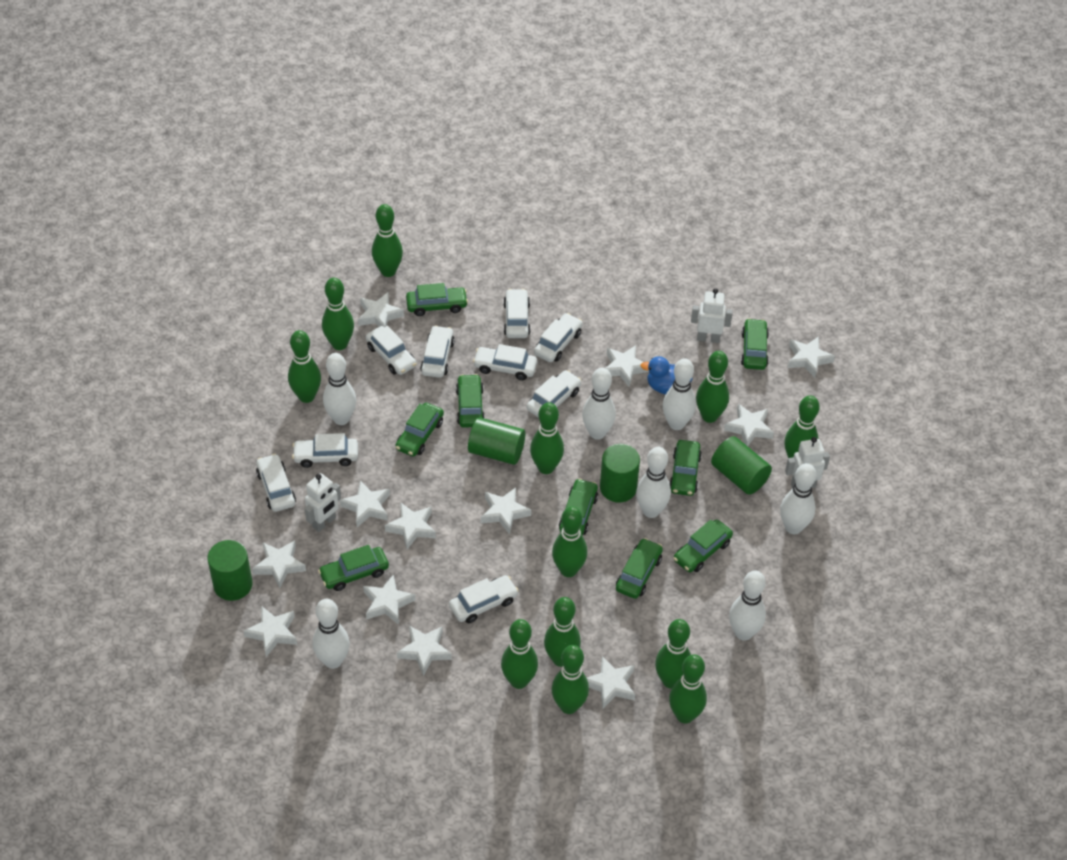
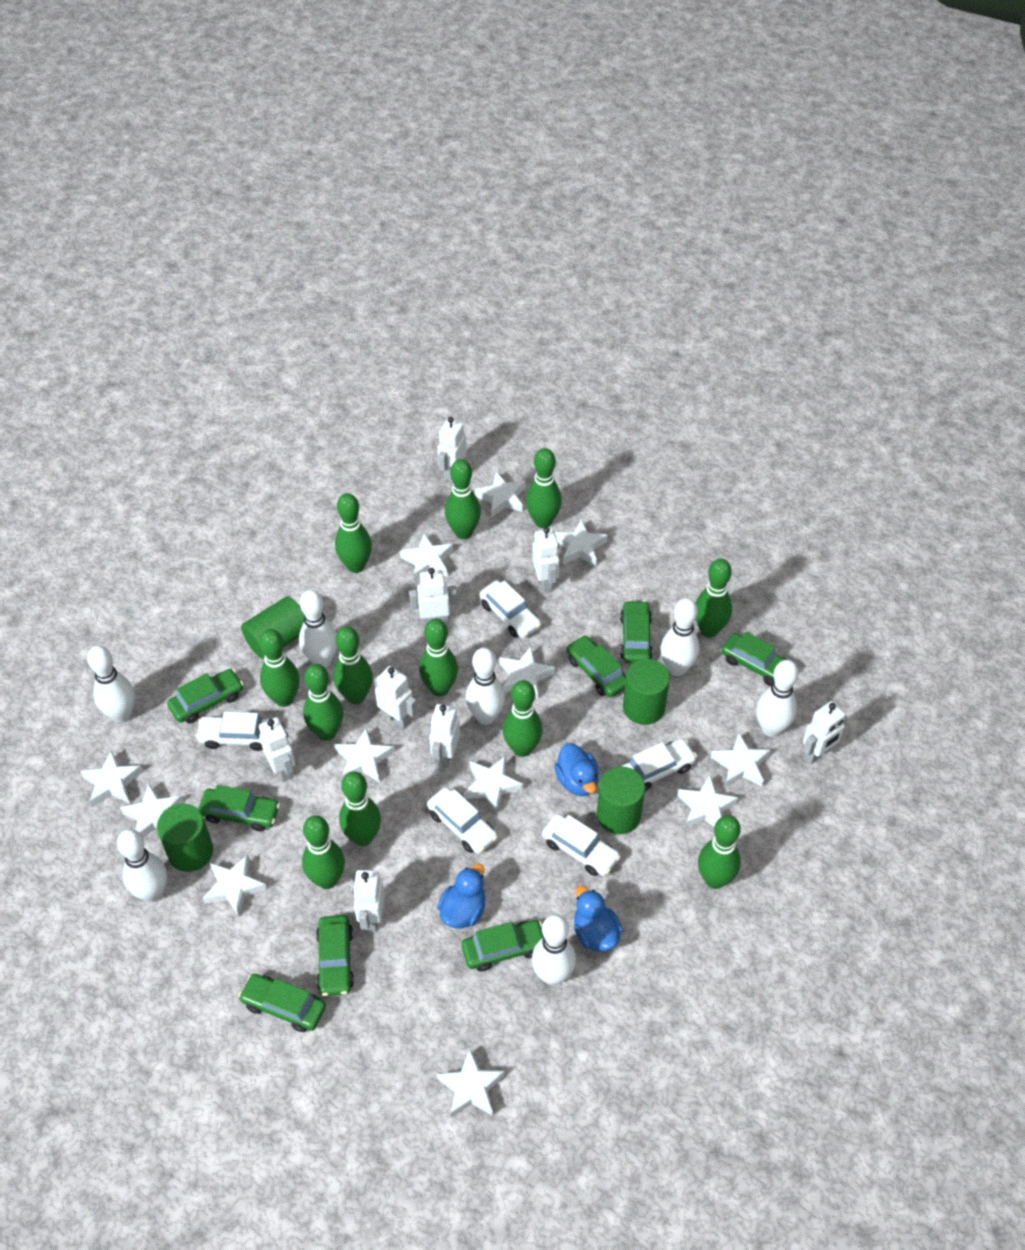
blue duck: [640,356,693,395] = 1 -> [437,864,485,929] [554,743,599,796] [574,885,623,952] = 3
green car: [318,545,389,591] [395,403,444,457] [406,283,468,316] [456,374,485,428] [559,478,598,536] [616,538,663,599] [669,440,702,496] [673,519,733,572] [741,318,769,370] = 9 -> [167,669,244,724] [198,785,280,832] [238,974,326,1032] [316,915,354,996] [461,920,544,972] [566,635,626,698] [620,600,653,663] [721,632,787,686] = 8
white car: [256,454,296,512] [292,433,358,468] [366,326,417,375] [420,325,455,378] [449,575,519,623] [473,344,537,380] [503,289,531,338] [526,370,581,418] [534,313,583,362] = 9 -> [195,712,269,751] [427,787,498,854] [479,580,541,638] [542,814,621,876] [622,739,697,791] = 5
white robot: [305,473,341,532] [691,288,733,343] [785,437,830,488] = 3 -> [259,717,295,782] [353,869,385,932] [374,666,417,729] [409,568,457,627] [429,704,460,768] [437,417,467,482] [532,527,560,592] [803,701,848,764] = 8

